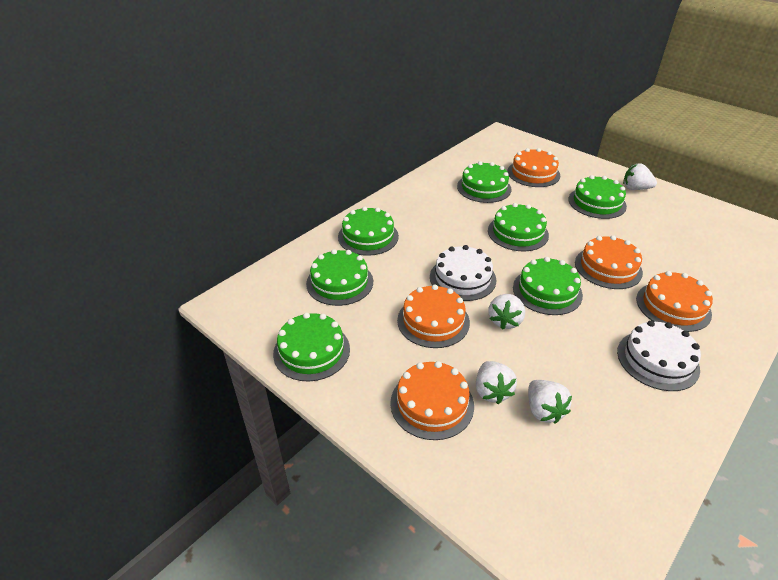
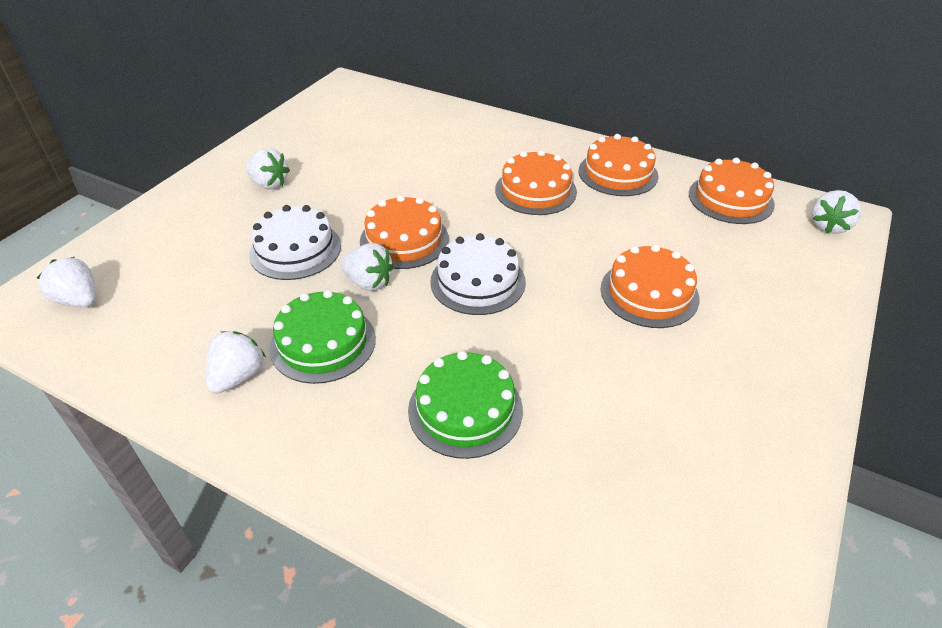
green cake: [273,313,350,381] [306,249,373,306] [338,206,399,256] [457,161,512,203] [488,203,549,251] [513,257,583,315] [568,175,627,219] = 7 -> [270,290,376,384] [408,351,523,459] = 2
white strawberry: [476,361,517,404] [488,294,525,330] [528,380,572,424] [623,163,657,190] = 4 -> [37,257,96,307] [206,331,266,394] [245,148,290,189] [340,243,394,291] [812,190,861,234] = 5

